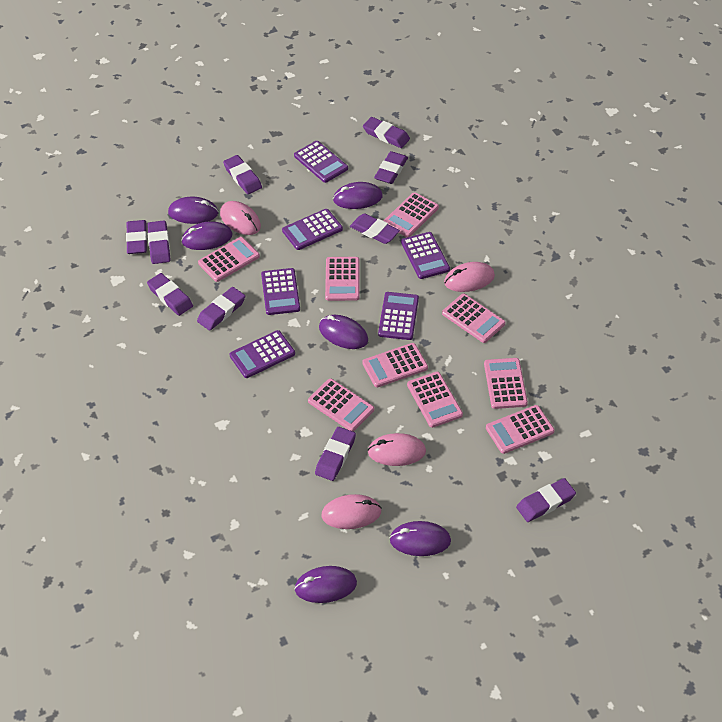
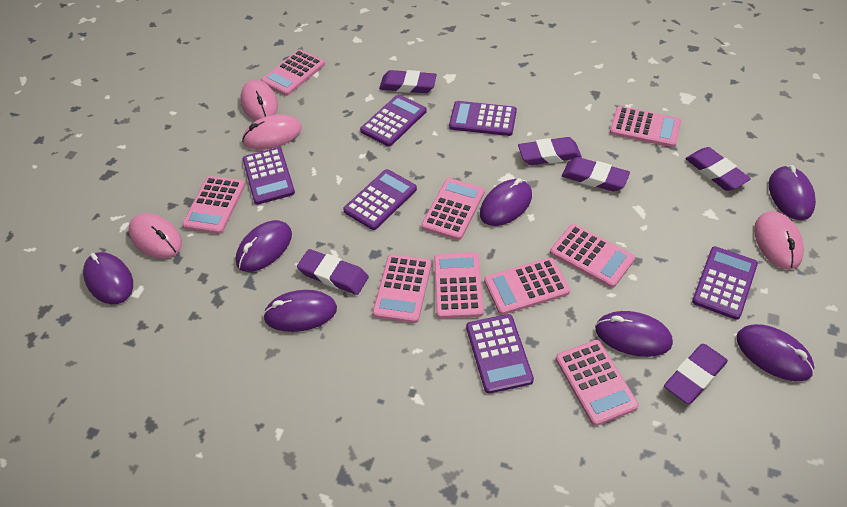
purple eraser: [126,220,147,254] [147,220,170,264] [147,273,193,316] [197,287,245,331] [223,155,262,194] [315,427,356,481] [350,213,400,244] [363,117,410,148] [374,151,408,184] [516,478,576,522] = 10 -> [297,249,369,295] [379,70,437,93] [518,137,582,165] [562,157,630,192] [664,344,728,404] [686,147,751,191] = 6
purple mouse: [168,197,218,224] [181,221,232,250] [294,566,357,603] [319,315,368,349] [333,182,383,209] [389,521,451,556] = 6 -> [83,252,133,304] [236,220,292,272] [263,290,337,332] [480,178,532,226] [595,311,673,357] [736,324,814,381] [769,165,816,220] = 7

